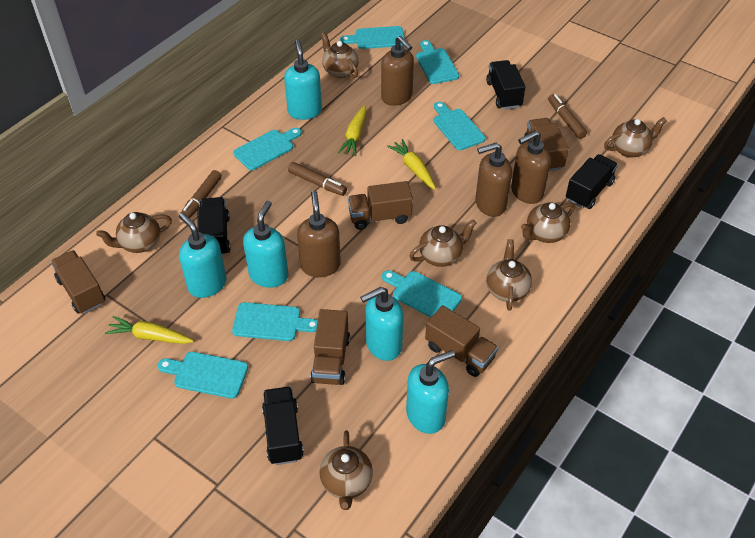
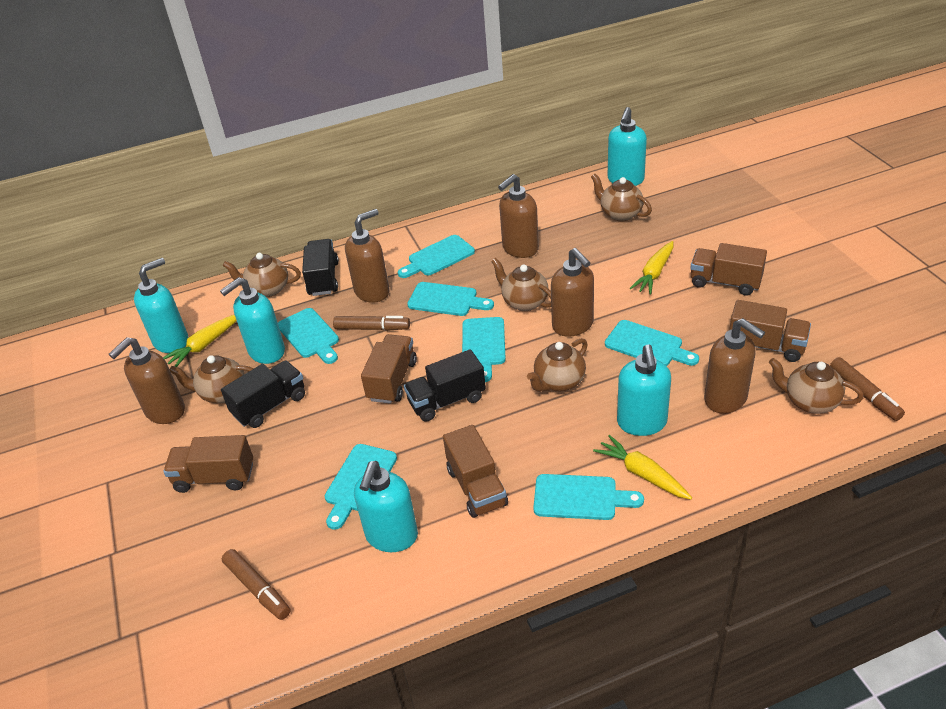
black truck: [198,197,231,256] [262,387,304,465] [486,60,525,109] [566,154,618,209] = 4 -> [221,361,305,428] [302,239,339,296] [404,349,486,422] = 3
brown soap dispenser: [297,191,341,277] [381,36,414,106] [475,143,512,217] [511,131,551,204] = 4 -> [109,337,185,424] [345,209,389,303] [498,174,539,258] [551,248,594,337] [704,318,765,414] = 5
brown teapot: [96,212,172,253] [319,431,373,510] [321,32,359,78] [409,220,476,267] [486,239,532,311] [521,202,575,243] [604,117,667,158] = 7 -> [170,355,254,403] [223,253,301,297] [491,258,551,311] [527,338,588,392] [591,174,652,221] [769,358,864,414] = 6

